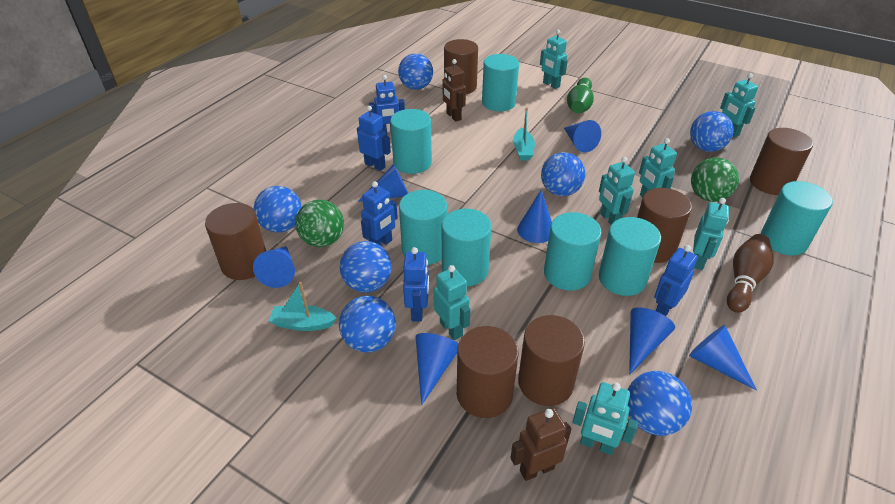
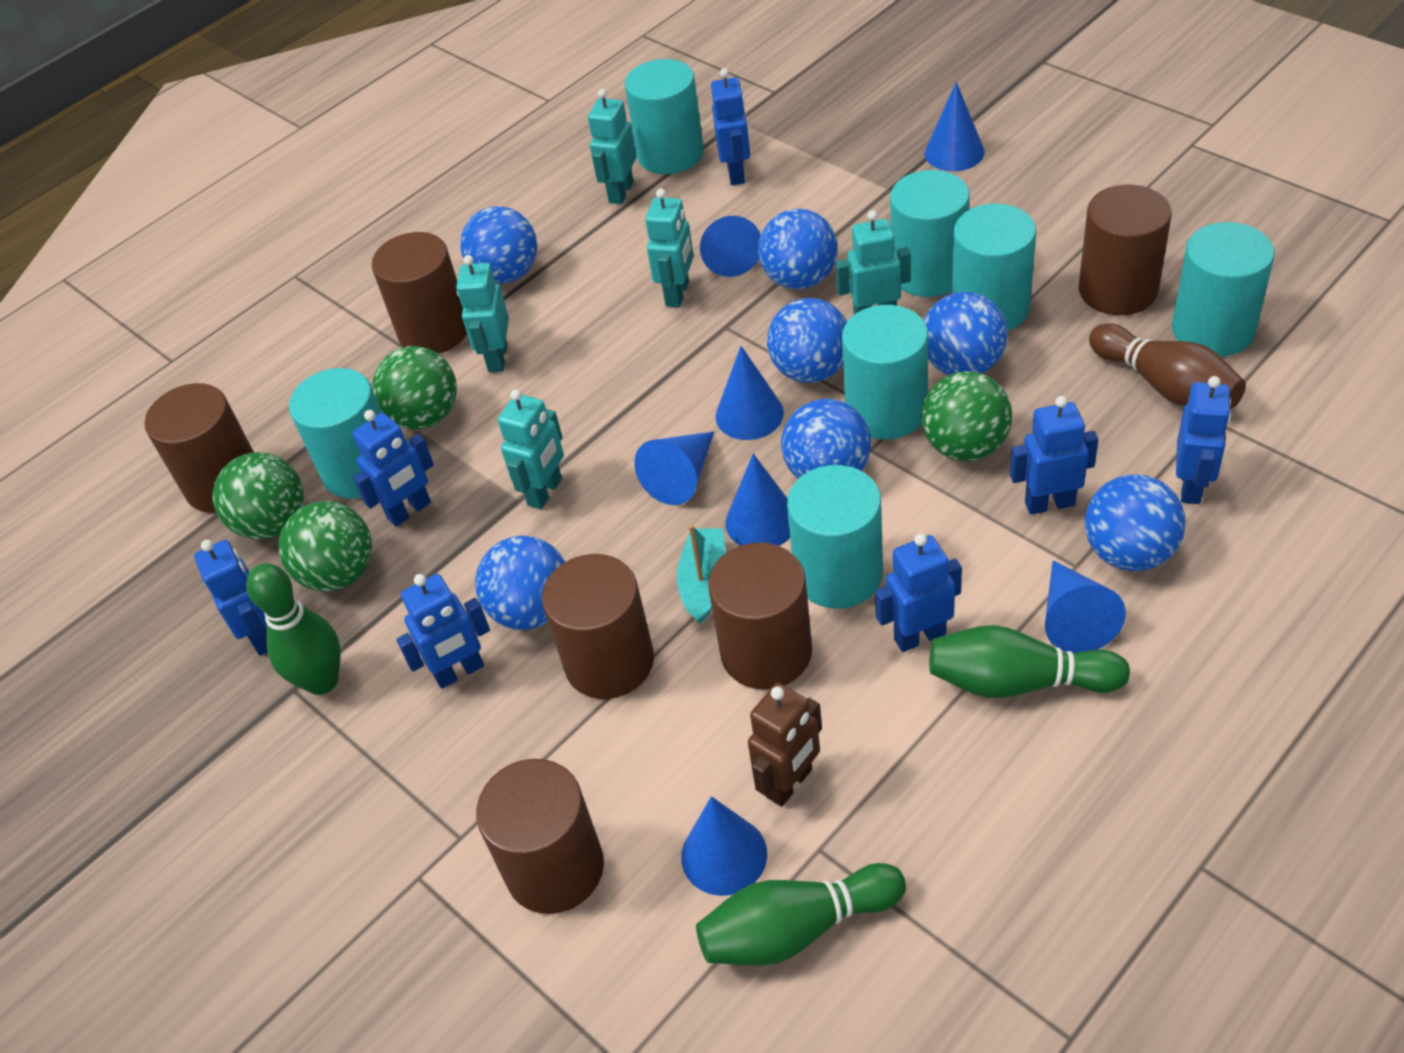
blue robot: [357,106,391,171] [361,181,398,246] [369,75,405,136] [403,247,429,322] [654,245,698,316] = 5 -> [194,540,267,656] [352,410,434,527] [396,574,490,689] [711,68,750,185] [875,533,962,652] [1010,396,1098,515] [1176,376,1231,504] = 7
brown robot: [443,59,466,122] [511,408,571,481] = 2 -> [748,683,822,807] = 1
green ball: [295,200,344,247] [691,157,739,202] = 2 -> [212,452,304,539] [279,501,372,592] [372,346,457,429] [921,371,1012,461] = 4
green bowling pin: [567,78,594,113] = 1 -> [246,563,341,695] [696,863,906,966] [929,625,1130,698] = 3
turquoise boat: [269,282,337,331] [513,107,535,161] = 2 -> [677,524,726,624] = 1
turquoise robot: [434,265,471,340] [540,30,568,89] [573,382,638,455] [599,157,635,225] [639,138,677,197] [693,198,729,270] [720,74,758,137] = 7 -> [456,255,509,372] [498,389,564,509] [588,89,637,204] [645,189,694,307] [835,210,911,315] = 5

